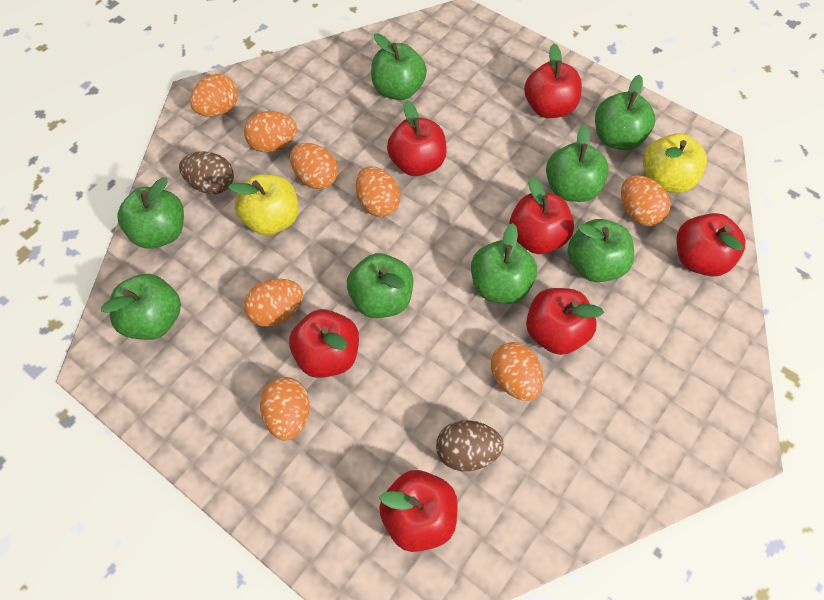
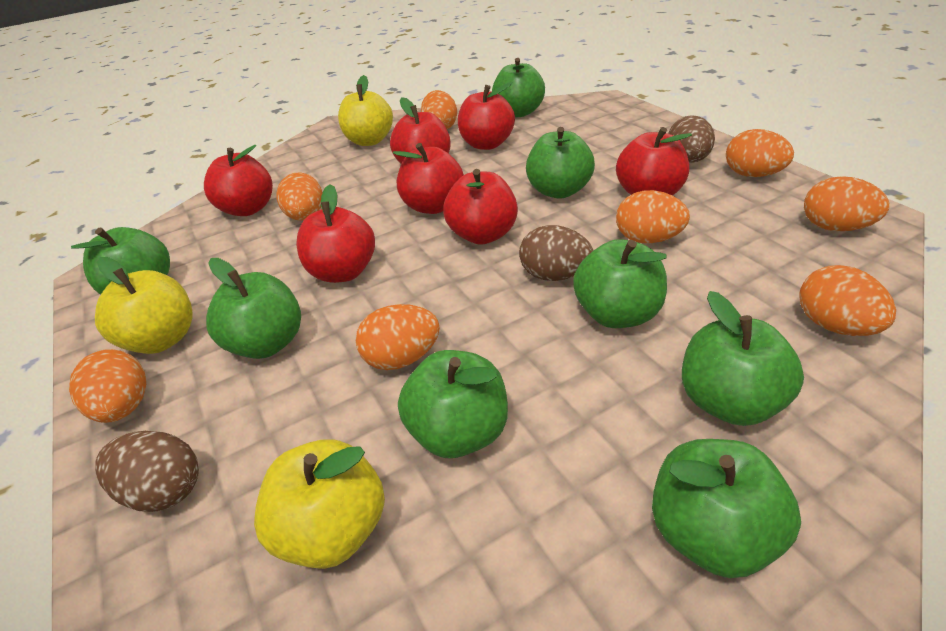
brown egg: [179,151,234,194] [436,420,504,471] = 2 -> [95,431,199,512] [519,225,593,281] [668,115,715,163] = 3
yellow apple: [228,174,298,235] [643,133,707,193] = 2 -> [95,257,193,354] [254,439,385,569] [338,75,393,146] = 3

